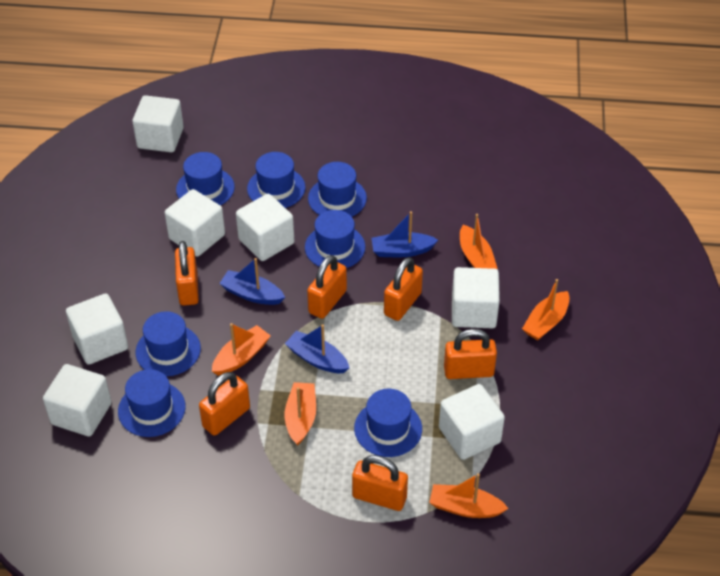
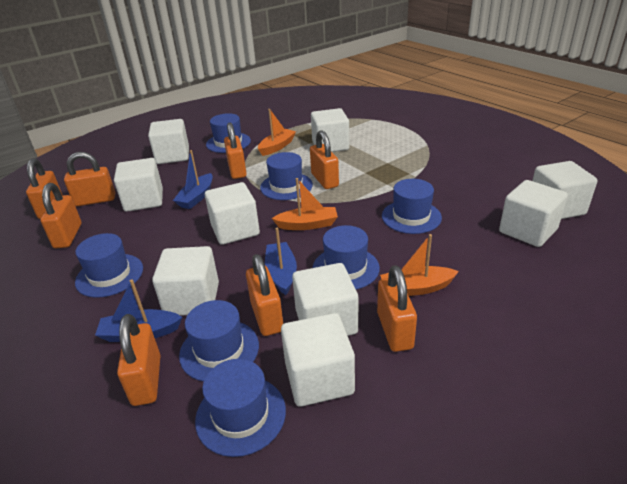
orange boat: [212,323,271,376] [285,382,316,446] [429,473,509,518] [460,214,498,269] [522,279,570,340] = 5 -> [258,109,296,156] [272,178,338,230] [380,234,459,296] = 3
orange padlock: [175,241,199,306] [199,372,250,436] [307,255,347,319] [352,455,408,511] [384,257,423,321] [444,329,497,379] = 6 -> [26,158,63,219] [41,183,81,248] [64,152,115,206] [117,314,161,406] [224,123,247,179] [246,254,283,336] [310,130,339,189] [377,265,417,352] = 8
white cube: [43,364,112,437] [66,293,128,365] [132,95,184,152] [165,189,225,257] [236,194,294,261] [439,384,505,460] [452,267,500,328] = 7 -> [114,158,163,212] [148,119,189,164] [152,246,219,316] [205,182,260,245] [281,313,355,407] [292,263,358,336] [311,108,349,152] [499,180,568,247] [532,161,597,219] = 9

